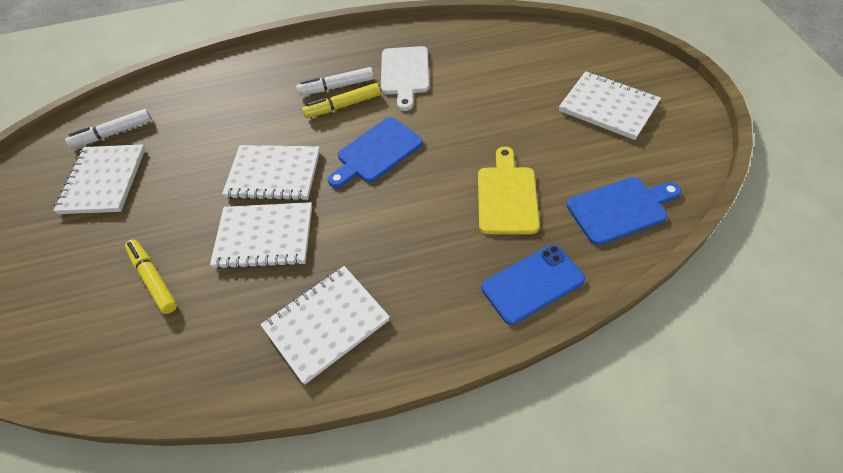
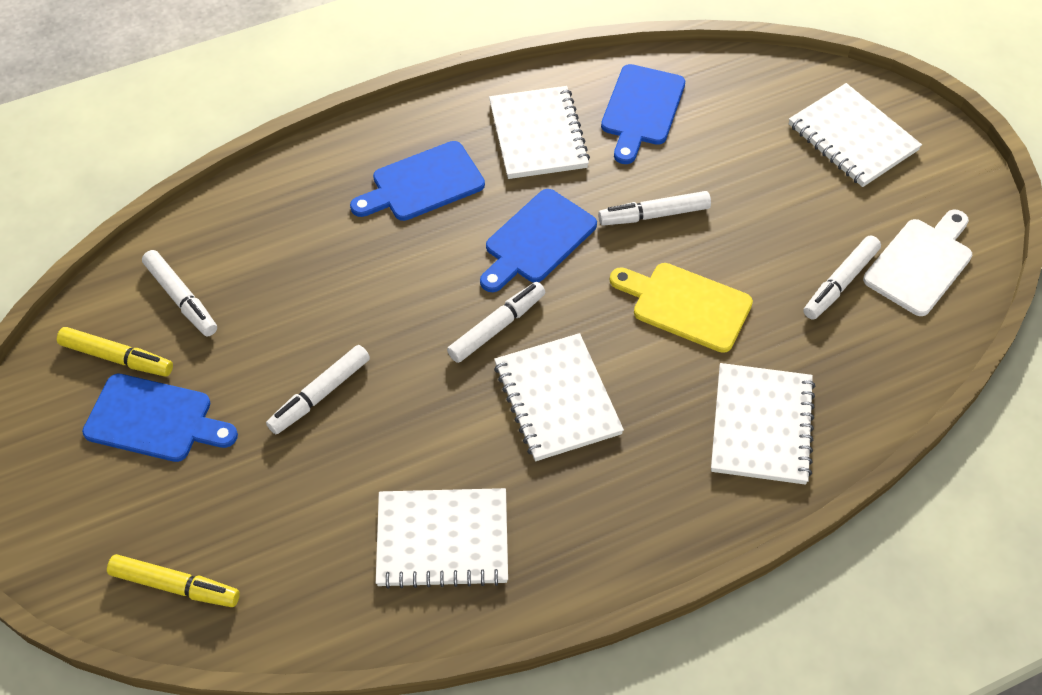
blue cutting board: [328,117,423,188] [567,177,681,245] = 2 -> [82,374,238,462] [350,141,485,221] [480,189,597,292] [601,64,685,164] = 4
blue phone: [482,244,585,325] = 1 -> none = 0
white marker: [65,109,152,148] [296,67,374,96] = 2 -> [142,250,217,336] [266,345,370,434] [447,282,545,363] [598,191,711,226] [803,236,881,320] = 5

